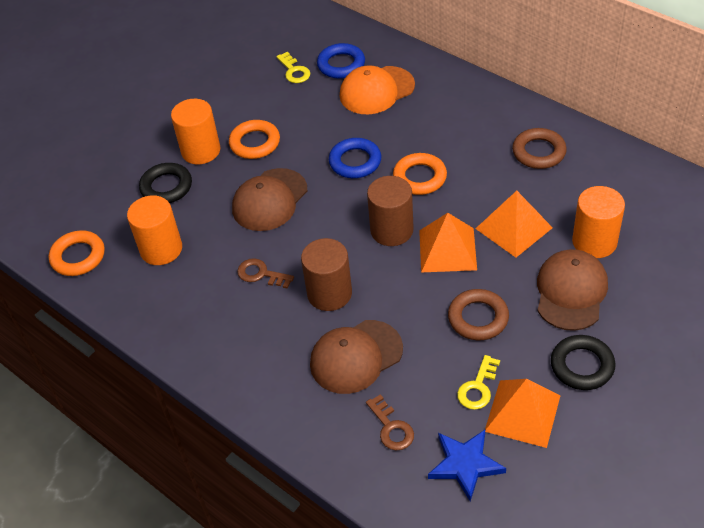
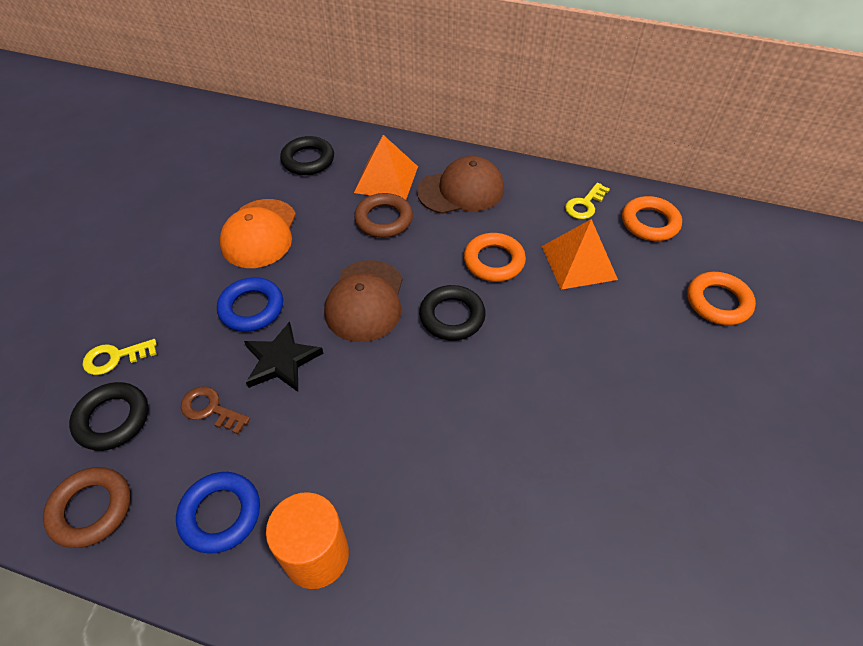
black ring: [139,163,192,203] [551,335,615,390] = 2 -> [69,382,149,451] [280,136,334,175] [419,285,486,341] = 3
black star: none = 0 -> [244,321,324,392] = 1
blue star: [428,430,506,502] = 1 -> none = 0
brown cap: [232,168,307,231] [310,320,403,394] [537,249,608,331] = 3 -> [324,260,403,342] [417,156,504,214] = 2
brown cylinder: [301,238,352,311] [367,176,414,246] = 2 -> none = 0
brown key: [237,258,294,289] [366,394,414,450] = 2 -> [181,386,250,434] = 1
orange cylinder: [127,195,182,265] [171,99,220,164] [572,186,625,258] = 3 -> [266,492,349,589] = 1
orange pyramid: [419,213,477,272] [475,191,553,258] [485,379,560,448] = 3 -> [354,135,418,200] [542,219,618,290] = 2

